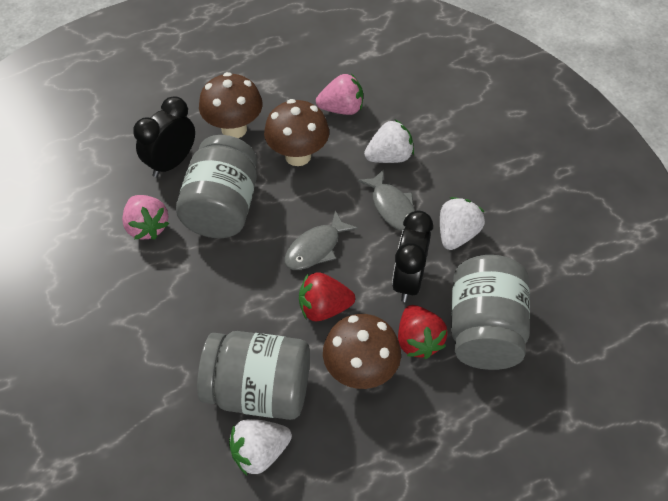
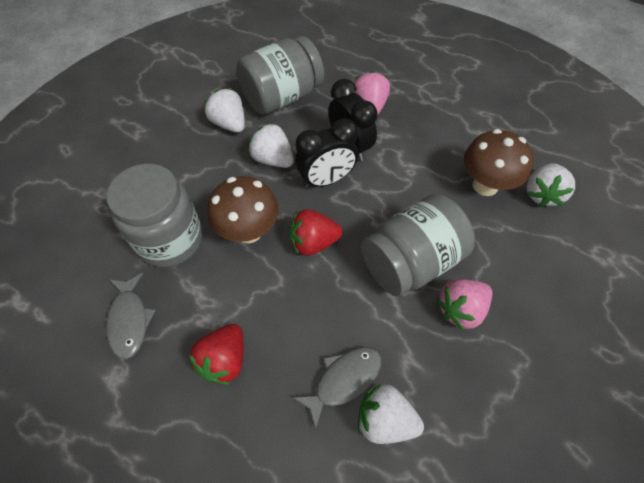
brown mushroom: [199,72,262,138] [264,99,329,166] [323,314,401,389] = 3 -> [208,176,279,244] [464,129,533,196] = 2
white strawberry: [229,419,292,475] [364,120,414,163] [440,197,485,250] = 3 -> [204,88,245,133] [248,123,294,168] [358,384,424,444] [526,163,575,207] = 4

